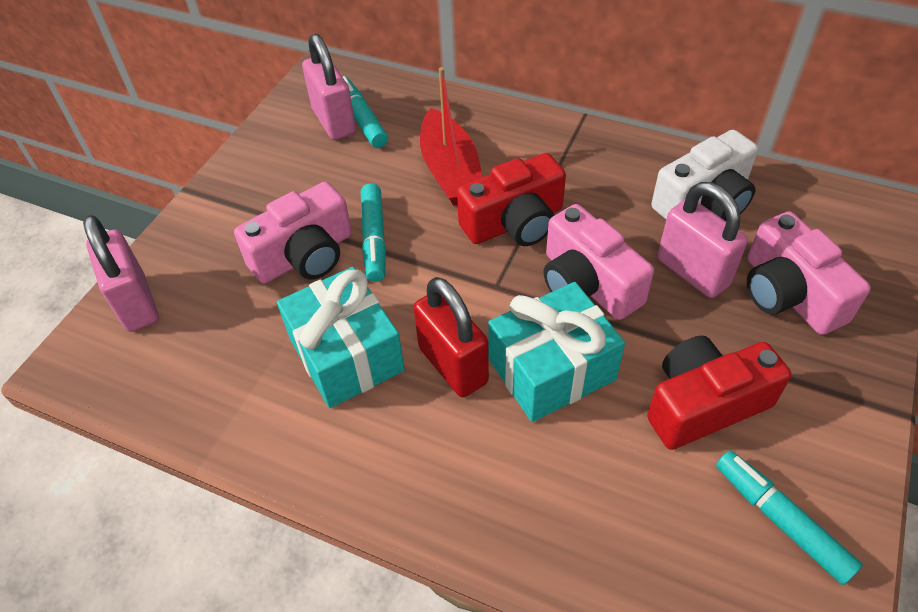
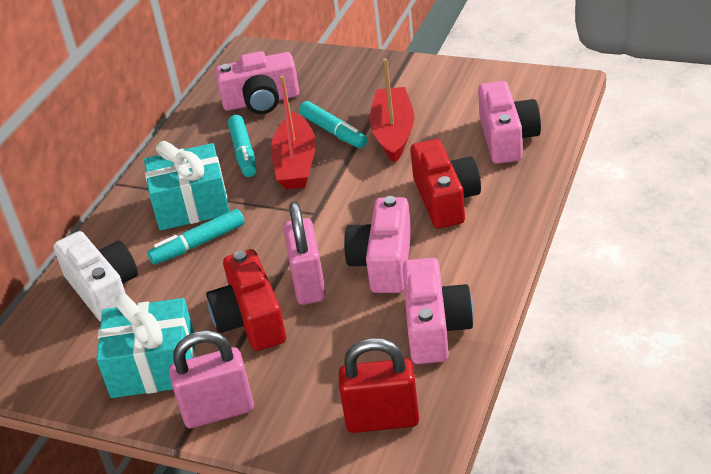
pink camera: [234,182,352,284] [544,204,654,320] [747,211,871,335] = 3 -> [215,51,299,114] [344,196,411,293] [403,258,474,364] [478,81,541,164] = 4
pink padlock: [83,215,159,332] [302,34,356,140] [658,182,748,298] = 3 -> [169,330,254,428] [283,202,326,305] = 2
red boat: [420,67,482,206] = 1 -> [271,76,316,190] [369,58,414,163] = 2

